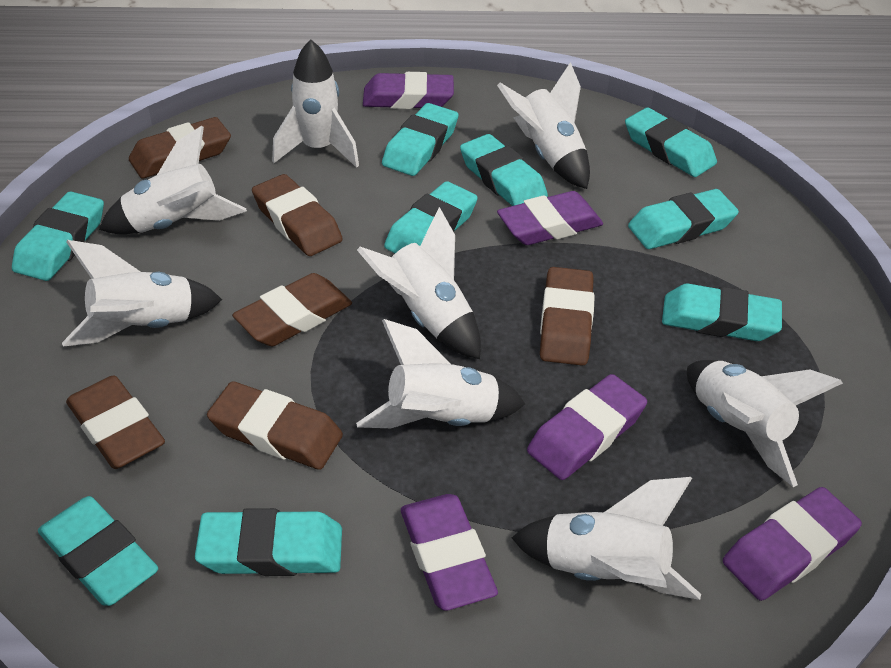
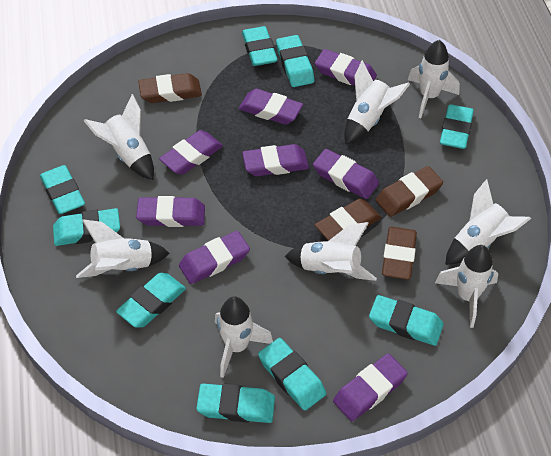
brown eraser: [66,376,165,469] [129,117,231,179] [207,381,343,470] [232,273,352,346] [252,174,343,256] [540,267,595,366] = 6 -> [138,73,202,103] [315,199,382,241] [376,166,443,217] [382,227,417,280] = 4
purple eraser: [363,72,454,109] [401,494,498,611] [497,191,603,245] [527,374,647,480] [723,487,862,601] = 5 -> [136,196,205,227] [159,130,223,175] [179,231,250,284] [239,89,303,125] [242,144,309,176] [313,149,379,199] [315,49,377,86] [333,354,408,421] = 8

